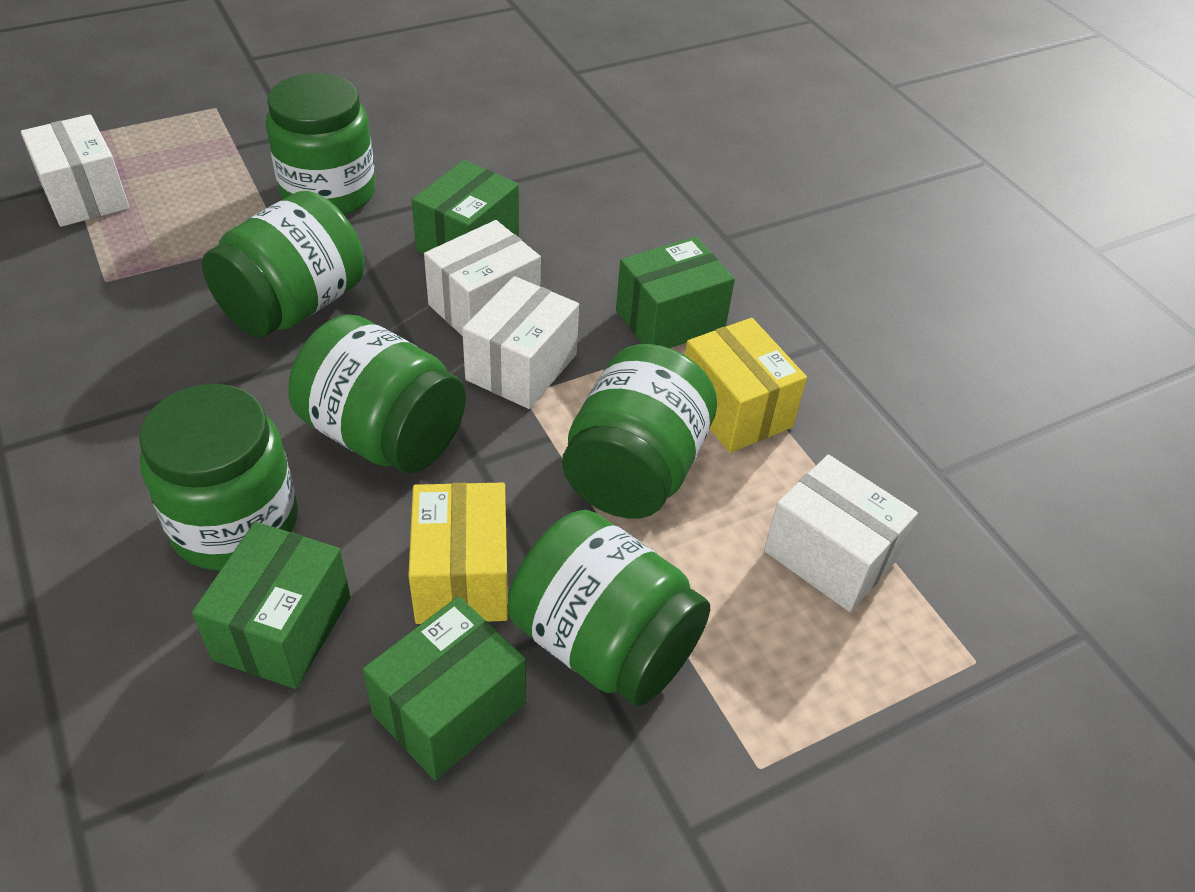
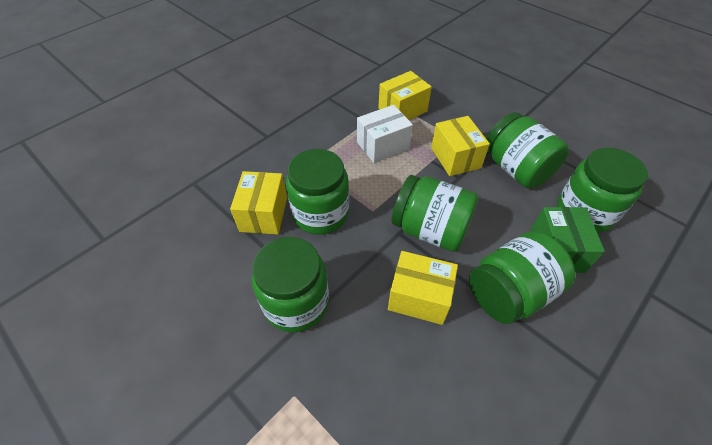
green box: [192,522,351,689] [363,596,526,780] [412,160,519,254] [616,236,735,348] = 4 -> [530,207,605,273] = 1
white box: [21,114,129,227] [424,220,541,336] [462,276,579,409] [764,455,918,612] = 4 -> [357,105,413,163] = 1
yellow box: [408,482,508,624] [685,318,807,453] = 2 -> [230,171,287,234] [378,71,432,120] [388,251,458,325] [431,116,490,176] = 4

